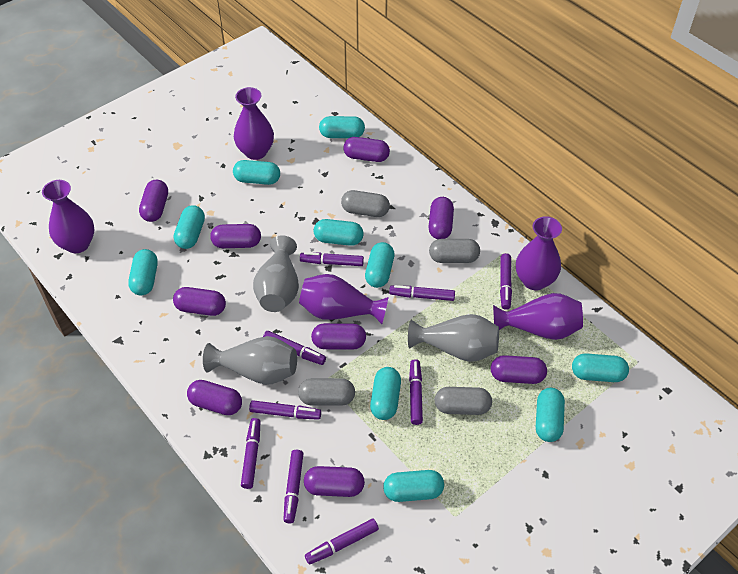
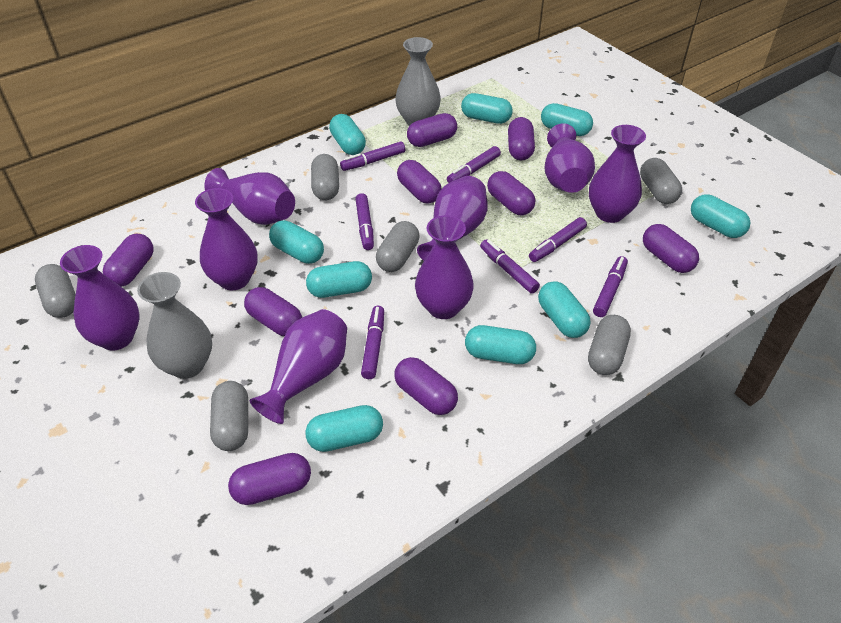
grey capsule: [298,378,355,406] [341,190,390,217] [429,239,480,263] [435,387,492,415] = 4 -> [35,264,76,318] [210,381,248,451] [311,154,339,200] [376,221,420,272] [588,315,631,375] [640,158,682,204] = 6
grey vase: [203,336,297,385] [253,235,299,312] [408,314,499,362] = 3 -> [137,272,212,379] [395,37,441,126] = 2
purple marker: [241,418,261,489] [249,400,321,420] [263,331,326,365] [283,450,304,523] [300,252,364,266] [305,519,379,565] [389,285,455,301] [409,359,423,425] [500,253,512,310] = 9 -> [340,142,405,171] [355,193,374,250] [361,306,384,379] [447,146,501,183] [480,239,540,294] [529,217,587,262] [593,256,628,317] = 7
purple vase: [42,180,94,253] [234,87,274,160] [299,274,388,324] [493,293,583,340] [516,216,562,290] = 5 -> [60,245,140,350] [195,188,258,290] [204,168,295,225] [249,309,347,424] [415,215,474,319] [417,176,487,261] [544,123,595,193] [589,125,646,223] = 8
turquoise capsule: [128,249,158,295] [174,205,205,249] [233,160,280,185] [314,219,363,246] [319,116,365,138] [365,242,394,288] [370,367,401,420] [383,470,444,502] [536,388,565,442] [572,353,629,382] = 10 -> [269,220,324,264] [305,405,383,452] [306,261,372,298] [329,114,366,155] [461,93,513,124] [465,325,536,364] [538,281,591,338] [541,103,593,136] [691,194,750,238] = 9

